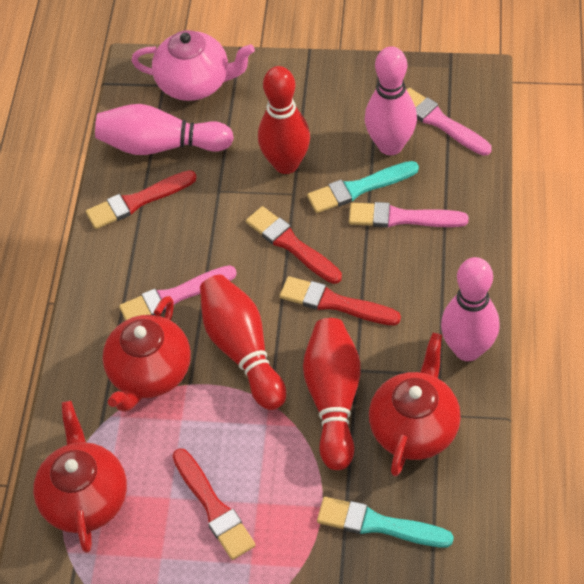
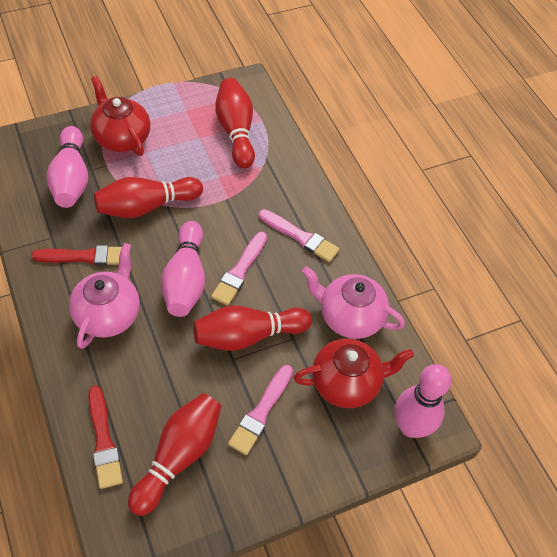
pink teapot: [131,30,255,101] = 1 -> [69,243,140,349] [302,266,405,339] = 2
red bowling pin: [200,275,286,410] [258,66,310,174] [303,318,361,470] = 3 -> [94,177,203,218] [128,393,221,516] [193,305,312,351] [215,78,255,169] = 4
red brush: [86,170,197,229] [172,448,256,560] [246,206,342,284] [280,276,401,325] = 4 -> [31,245,122,266] [88,386,123,489] = 2
red teapot: [33,401,127,553] [102,296,191,412] [369,333,461,477] = 3 -> [90,76,150,156] [294,338,414,408] = 2
turquoise brush: [307,161,419,213] [317,497,454,548] = 2 -> none = 0

